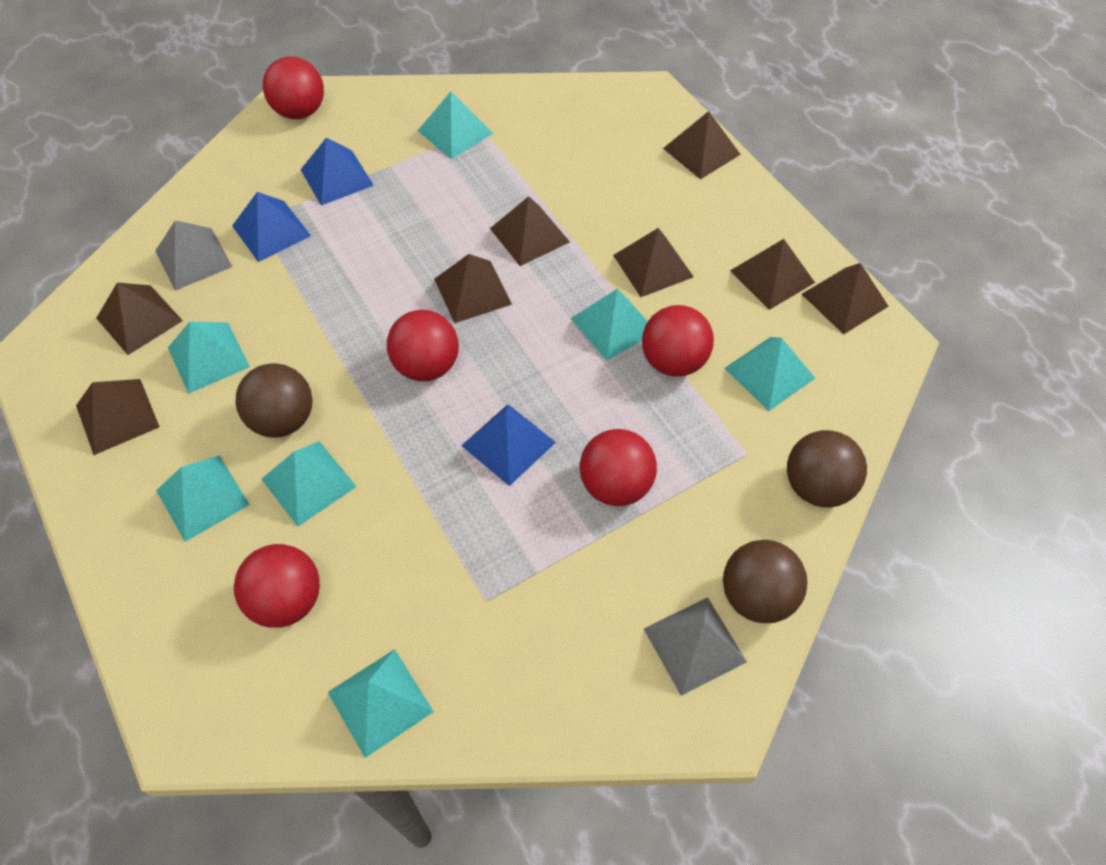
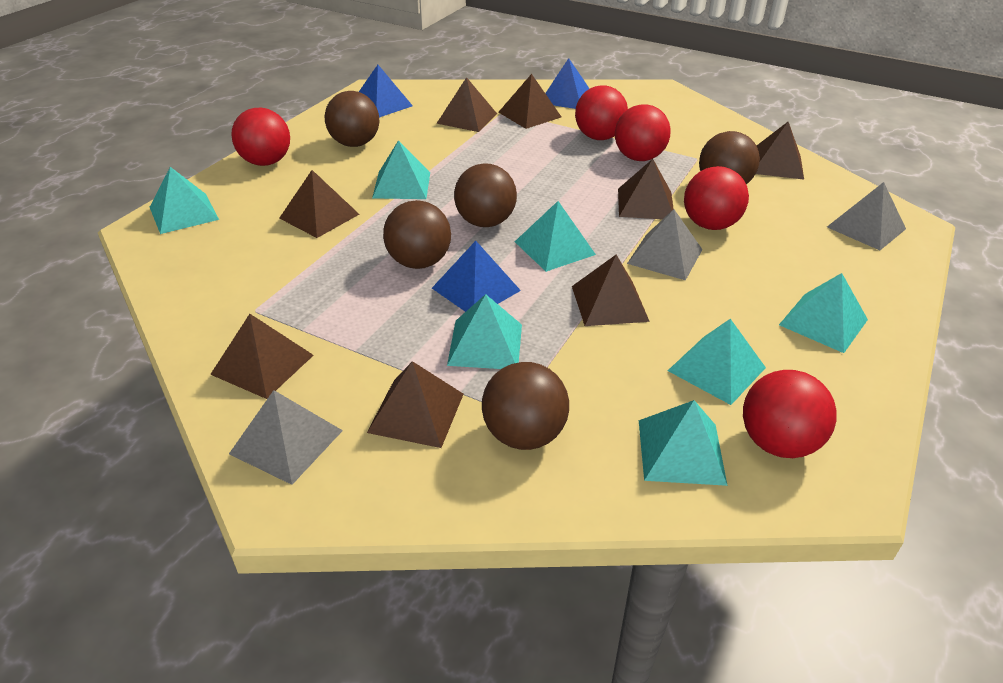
brown ball: [235,363,313,437] [723,540,808,623] [787,430,867,507] = 3 -> [325,91,379,147] [383,200,451,269] [454,163,517,227] [482,362,569,450] [699,131,760,185] = 5
grey pyramid: [155,220,233,291] [644,597,747,696] = 2 -> [229,390,343,485] [627,209,703,280] [827,182,906,250] = 3

